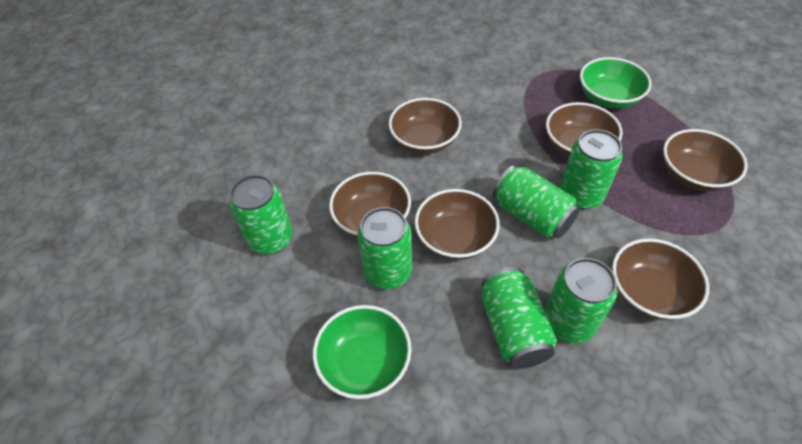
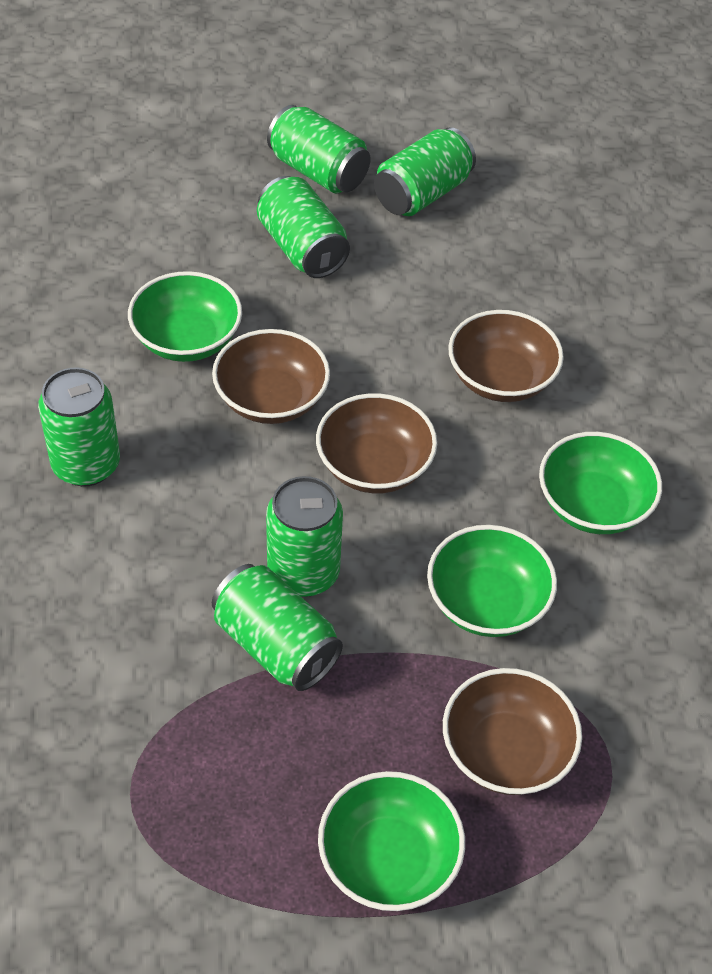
brown bowl: [329,172,411,237] [389,98,462,154] [415,189,500,260] [546,102,623,157] [612,238,709,320] [663,129,748,191] = 6 -> [212,329,330,424] [316,393,437,493] [443,668,582,795] [448,310,564,402] = 4
green bowl: [313,305,412,399] [580,57,652,108] = 2 -> [128,271,242,362] [318,771,465,911] [427,525,557,637] [539,432,662,534] = 4

